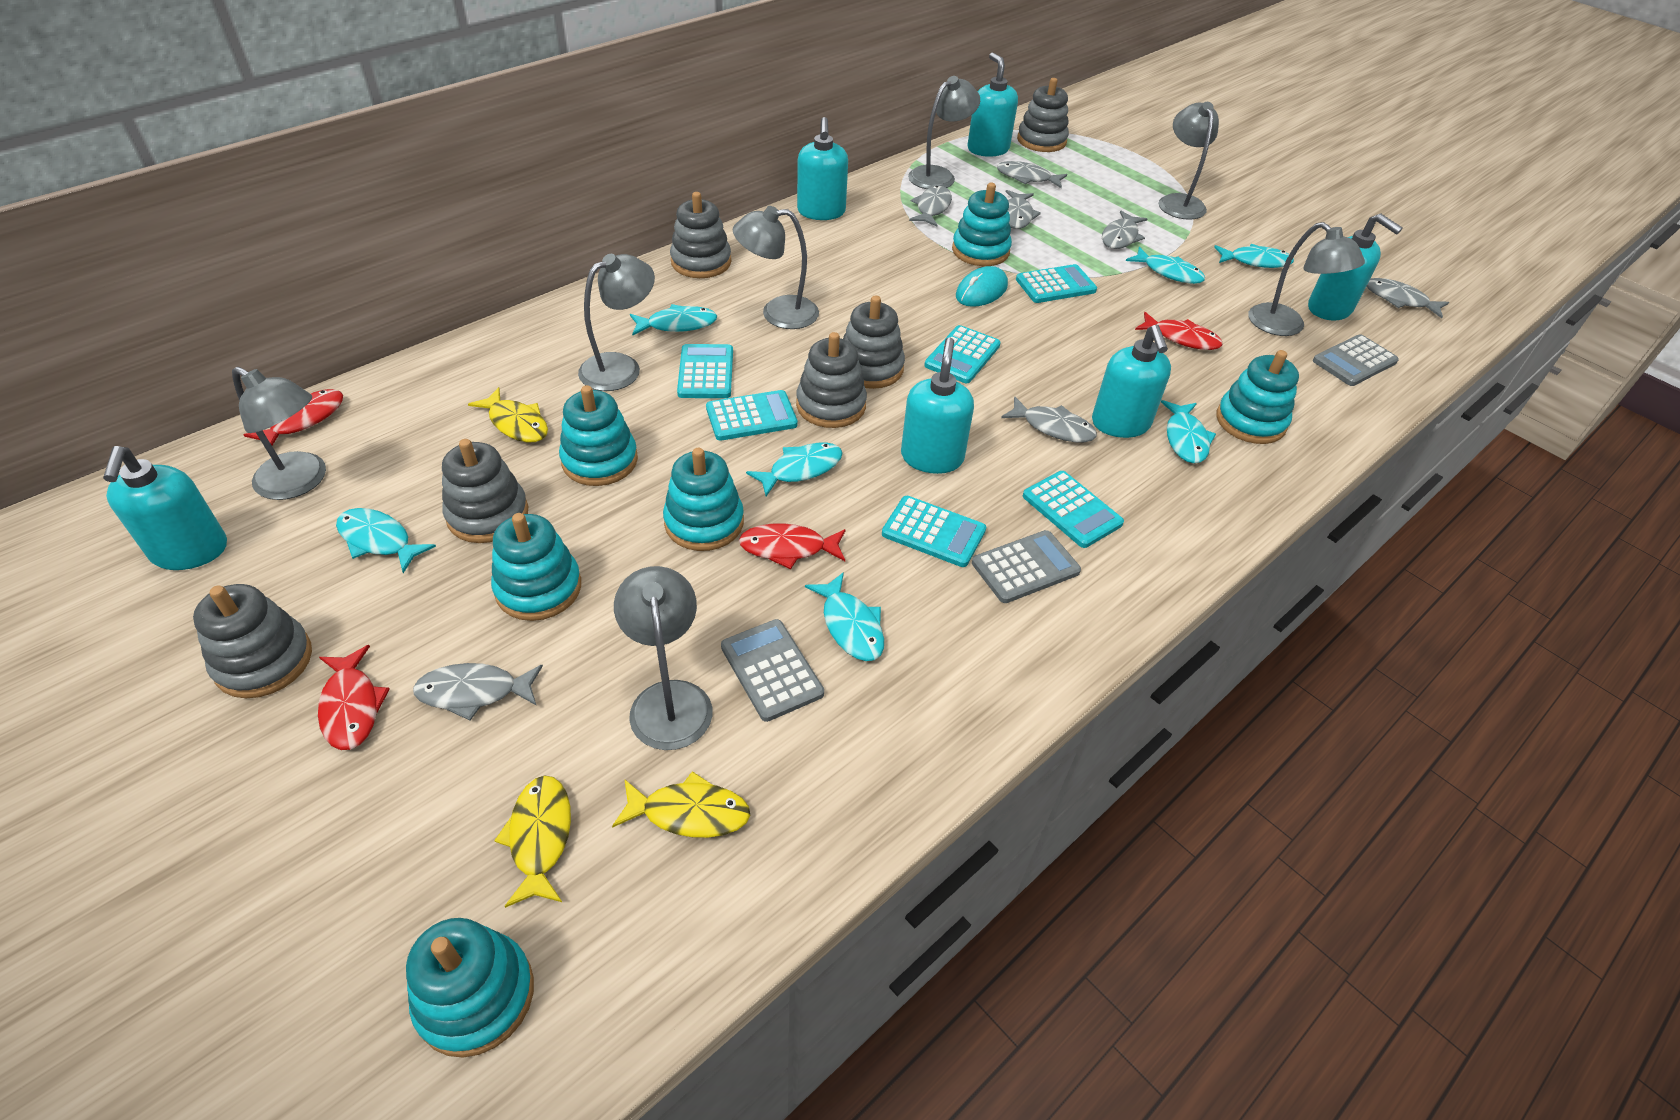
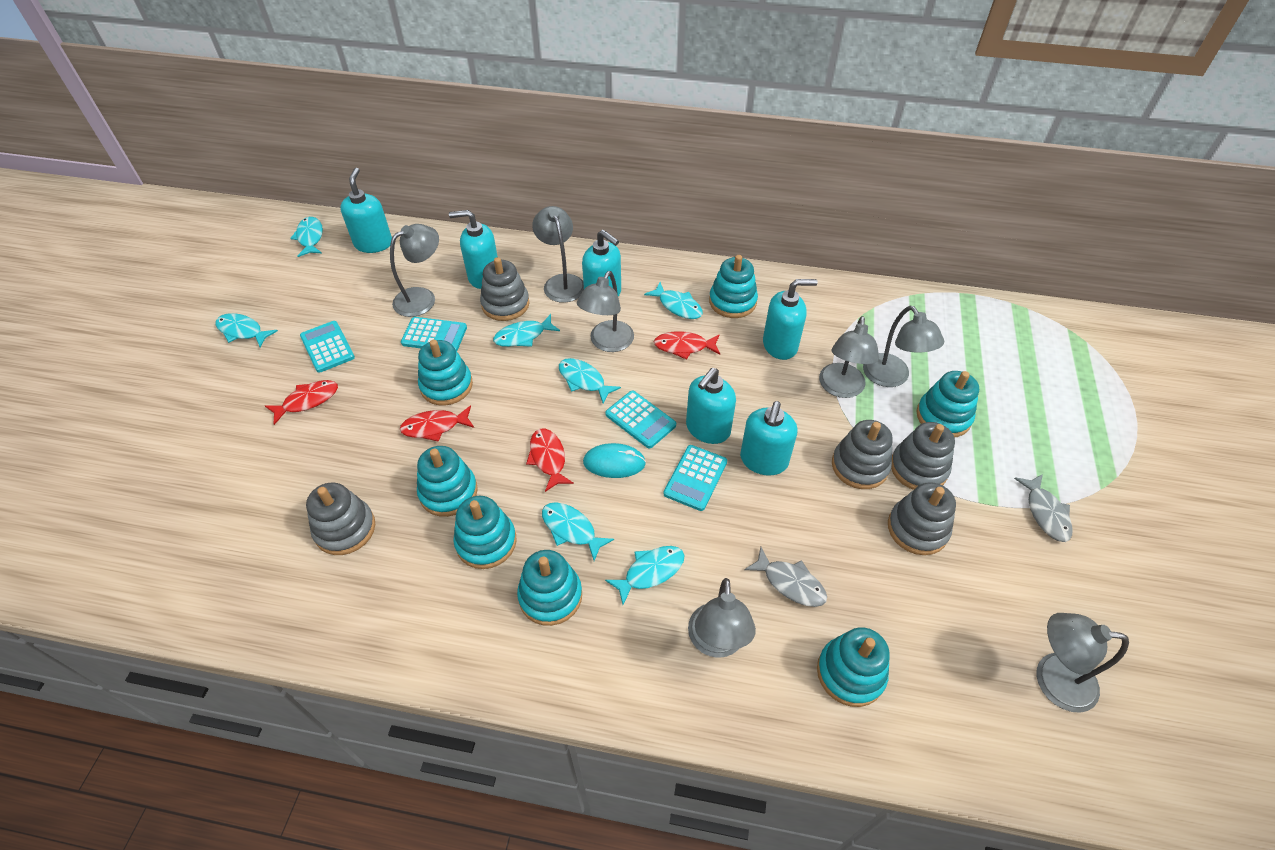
grey calculator: [721,619,824,722] [972,530,1081,603] [1313,334,1399,386] = 3 -> none = 0
grey fish: [413,663,543,720] [909,186,952,226] [997,161,1067,188] [1001,396,1097,443] [1006,190,1041,229] [1102,211,1147,249] [1366,278,1449,318] = 7 -> [744,547,827,607] [1014,474,1072,542] = 2
grey stacking toy: [193,584,312,698] [442,439,528,543] [670,192,731,278] [796,332,867,428] [843,296,905,389] [1017,78,1069,152] = 6 -> [306,483,375,555] [480,257,530,321] [832,420,893,489] [888,482,956,555] [891,422,955,490] = 5
turquoise calculator: [677,344,733,398] [706,390,798,441] [882,496,986,567] [924,325,1001,383] [1016,264,1097,303] [1023,471,1124,548] = 6 -> [300,321,355,373] [401,317,467,351] [605,391,676,449] [664,445,727,511] = 4
turquoise stacking toy: [406,918,534,1058] [491,513,581,621] [559,385,638,486] [663,448,744,551] [952,183,1012,266] [1217,350,1299,444] = 6 -> [417,446,478,517] [418,340,473,406] [453,496,517,569] [517,550,582,626] [709,255,758,318] [817,627,890,707] [917,371,979,438] = 7
yellow fish: [468,387,548,442] [494,775,571,908] [612,771,750,838] = 3 -> none = 0

